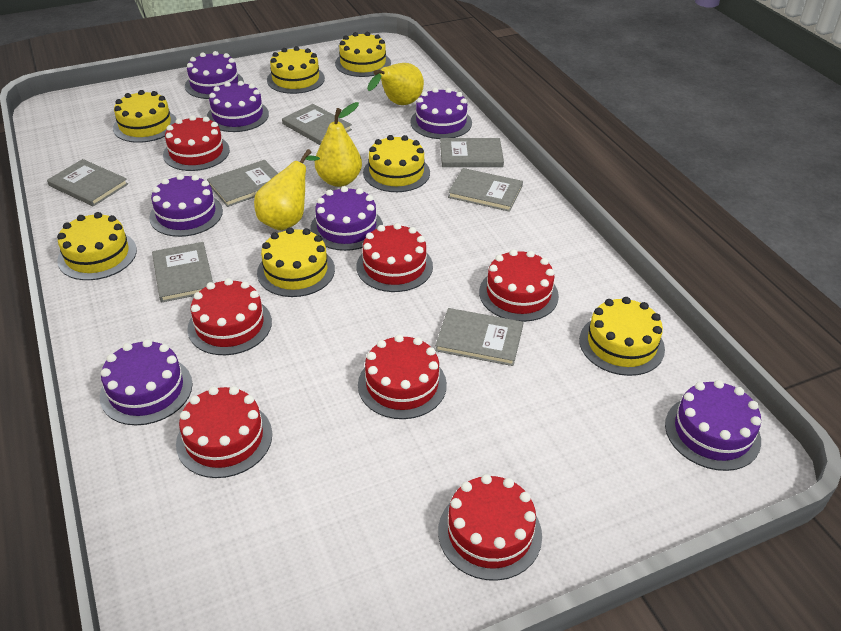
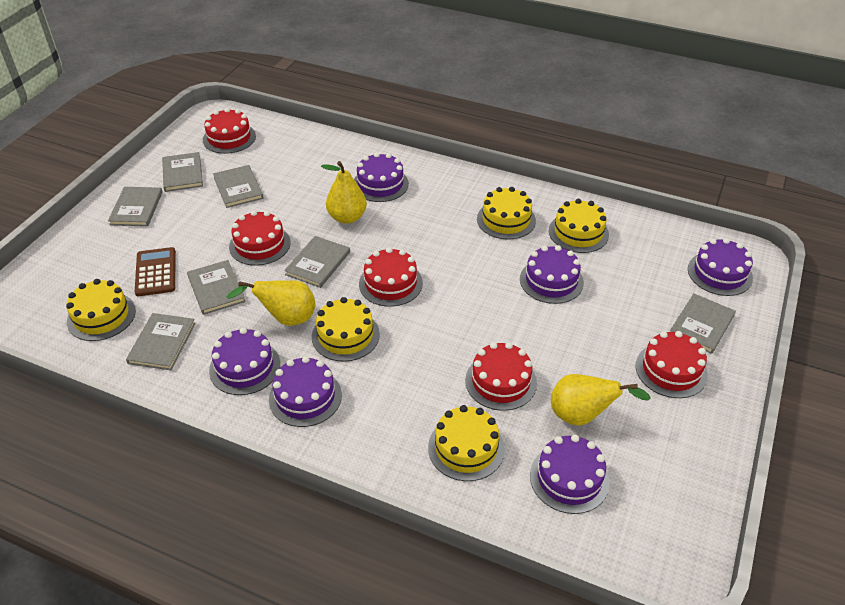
brown calculator: none = 0 -> [135,247,176,296] = 1
purple cake: [100,339,193,425] [149,174,223,237] [185,51,244,99] [207,81,269,132] [310,186,383,251] [410,88,472,139] [665,380,761,471] = 7 -> [209,327,280,395] [269,356,342,427] [354,152,409,202] [520,245,584,304] [530,435,610,514] [688,238,753,296] = 6
red cake: [163,115,230,171] [176,386,272,478] [187,278,272,355] [356,223,433,292] [358,334,447,419] [438,474,542,581] [479,249,559,322] = 7 -> [203,108,256,154] [229,210,290,266] [359,247,423,307] [465,342,537,411] [636,331,708,398] = 5
yellow cake: [57,212,137,280] [113,90,176,143] [257,227,335,297] [267,46,325,94] [335,32,391,77] [363,135,430,192] [579,297,665,376] = 7 -> [66,279,136,341] [312,297,380,362] [428,405,505,481] [477,187,536,240] [549,199,609,253] = 5

